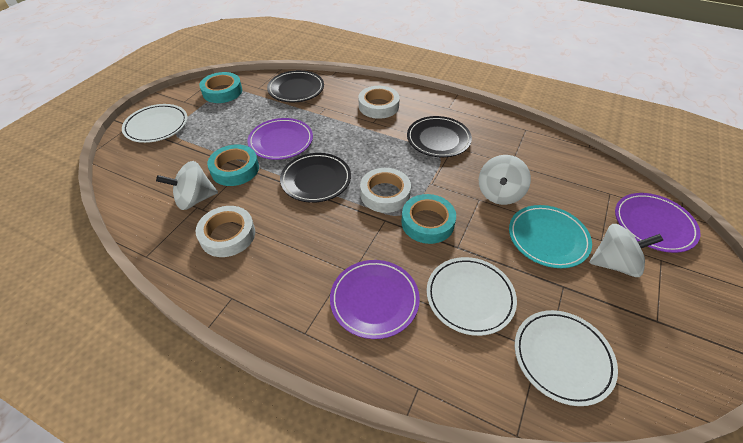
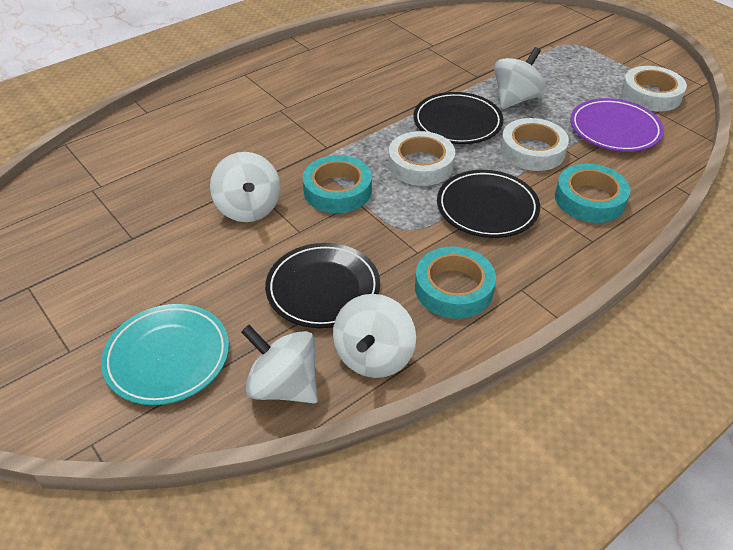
purple plate: [248,118,313,160] [330,260,420,339] [615,193,700,253] = 3 -> [570,98,664,152] = 1
white plate: [122,104,188,143] [427,257,517,336] [515,310,618,406] = 3 -> none = 0
white spinning top: [156,161,218,210] [479,155,531,205] [589,224,663,277] = 3 -> [210,152,281,222] [241,325,318,403] [333,294,416,378] [494,47,547,109] = 4

